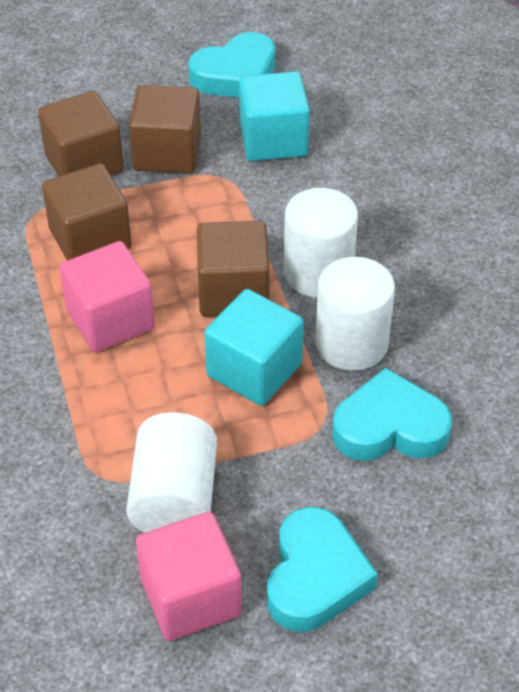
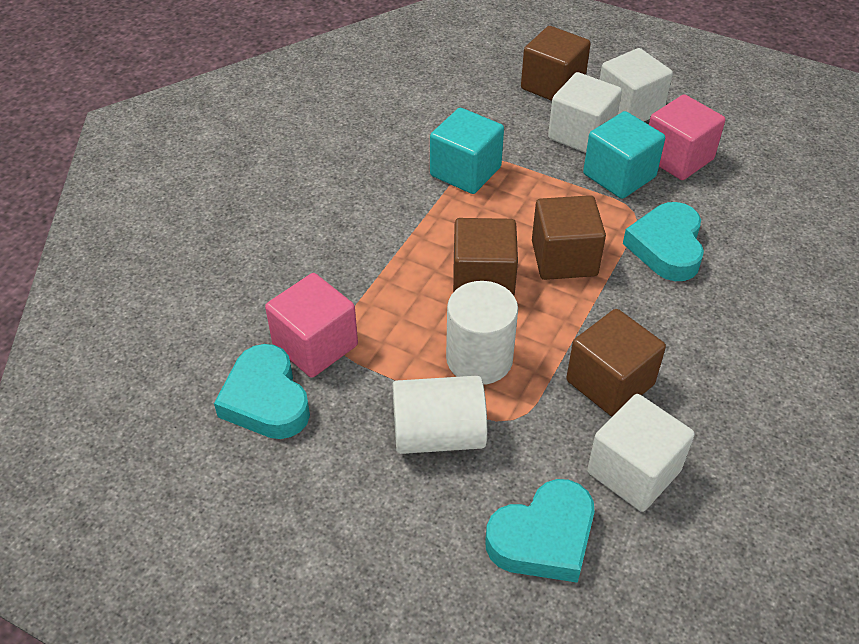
white cube: none = 0 -> [548,72,622,153] [587,394,695,512] [600,48,673,122] = 3
white cylinder: [126,412,217,533] [284,188,358,297] [315,257,395,371] = 3 -> [392,376,487,454] [446,281,518,385] = 2

